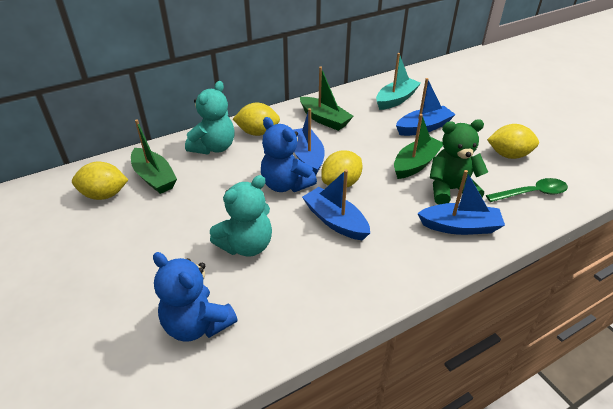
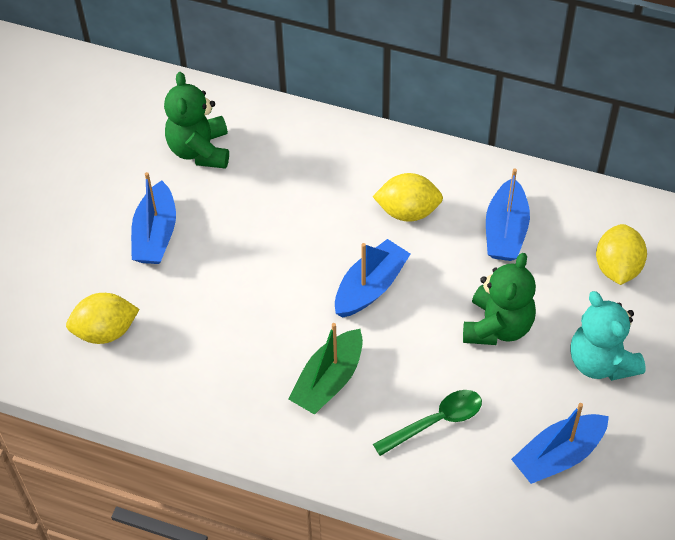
blue teddy bear: [153,252,238,342] [261,117,317,192] = 2 -> none = 0
green boat: [131,119,177,194] [300,66,353,131] [394,114,443,179] = 3 -> [288,323,363,414] = 1
green teddy bear: [430,119,488,205] = 1 -> [164,72,229,169] [463,253,536,345] = 2
turquoise boat: [376,53,421,110] = 1 -> none = 0
turquoise teddy bear: [185,81,235,155] [210,175,272,257] = 2 -> [570,291,646,381] = 1
yellow lemon: [72,161,128,200] [233,102,280,136] [321,150,362,187] [487,124,539,159] = 4 -> [66,293,139,344] [373,173,443,222] [596,224,647,285] = 3

